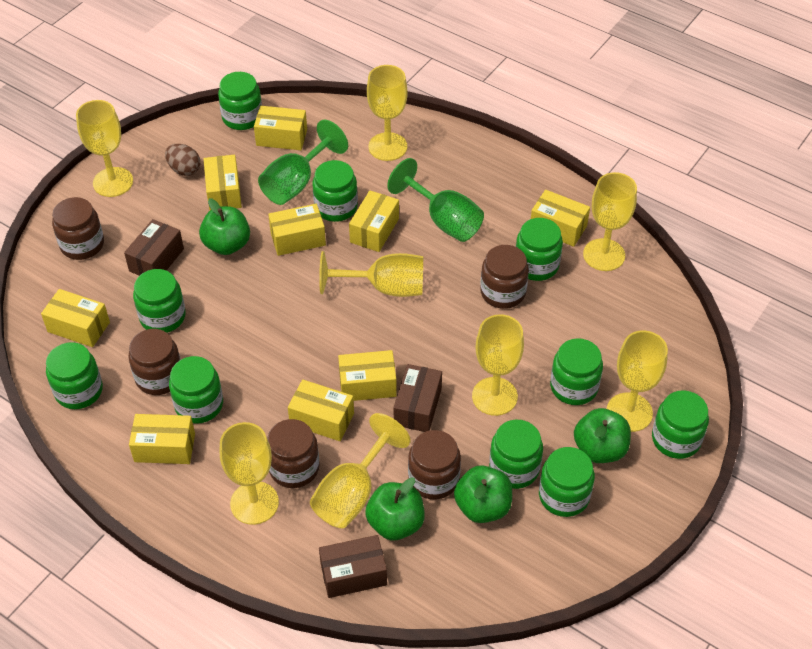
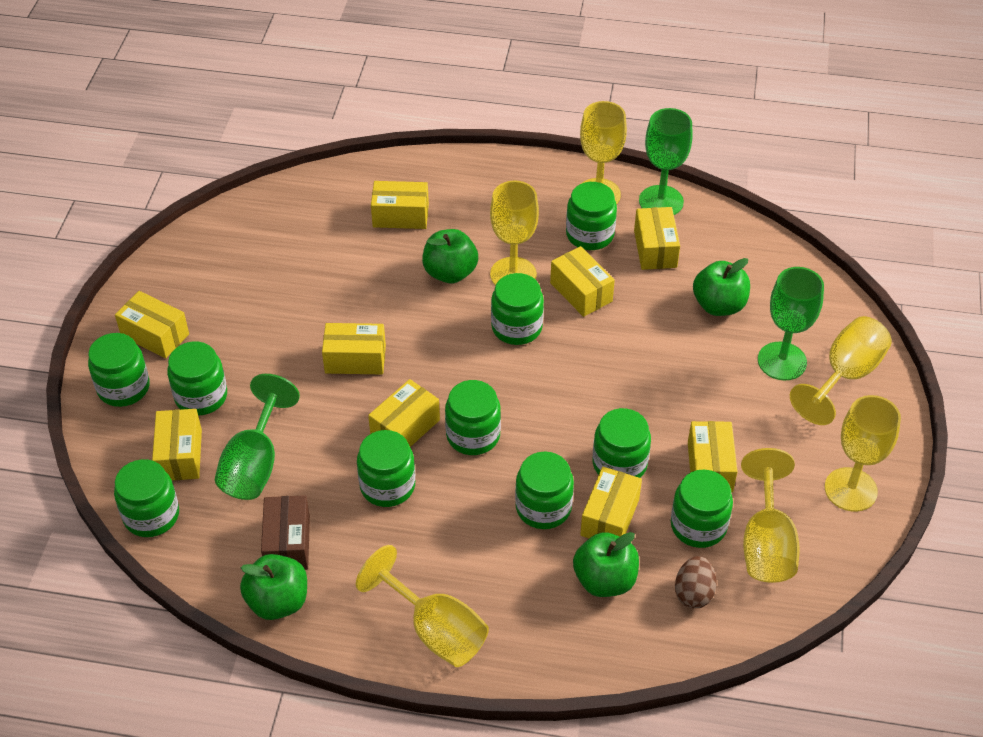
brown box: [124,219,184,276] [319,535,387,598] [394,364,442,432] = 3 -> [261,495,310,570] = 1
brown jar: [52,197,104,260] [128,329,181,395] [268,419,320,488] [408,430,461,500] [480,245,529,309] = 5 -> none = 0
green goblet: [258,120,348,205] [387,158,484,242] = 2 -> [215,374,300,500] [639,108,693,215] [758,267,824,380] = 3
yellow goblet: [76,100,133,197] [219,422,279,525] [310,413,410,528] [319,251,423,297] [367,65,408,161] [472,314,524,416] [583,172,637,271] [607,331,668,432] = 8 -> [356,545,489,667] [490,180,539,286] [580,101,627,204] [741,448,800,583] [790,316,892,425] [825,395,901,512] = 6

